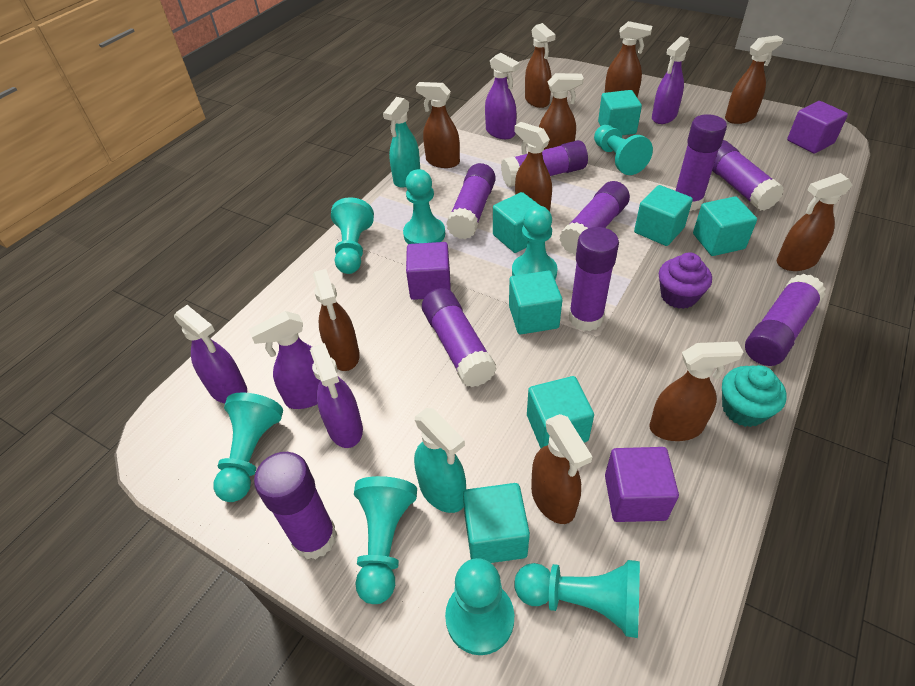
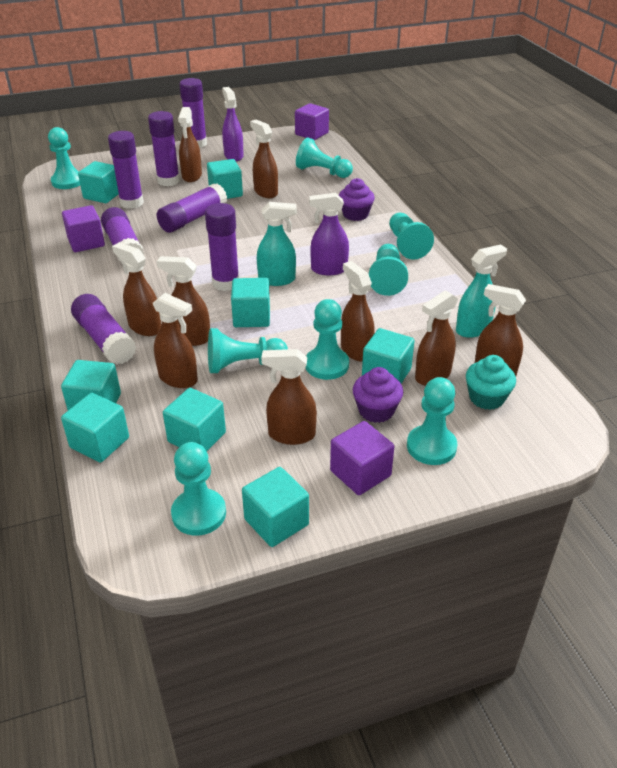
brown spray bottle: [313,269,360,371] [416,82,460,168] [514,122,552,211] [525,23,556,108] [531,414,592,524] [539,73,584,150] [604,21,652,98] [649,342,743,441] [725,35,783,124] [777,173,852,271] = 10 -> [112,242,162,336] [153,293,198,388] [157,256,210,346] [178,107,202,182] [250,119,278,198] [261,349,317,445] [341,261,375,362] [415,290,458,386] [475,284,526,376] = 9
purple cupcake: [659,253,712,309] = 1 -> [339,178,375,221] [353,367,403,423] = 2
purple glue stick: [254,452,337,560] [422,288,497,387] [446,163,496,239] [501,140,588,187] [560,181,630,255] [569,227,619,331] [675,114,727,211] [712,140,784,211] [745,274,826,366] = 9 -> [71,294,136,365] [101,207,144,264] [108,131,144,209] [148,111,180,186] [157,183,227,233] [179,78,207,148] [205,203,239,291] = 7
purple spray bottle: [174,305,247,403] [248,311,320,409] [310,343,363,448] [485,53,520,139] [652,37,690,124] = 5 -> [222,87,244,161] [309,193,349,275] = 2
turquoise cube: [463,483,530,563] [493,192,540,253] [509,270,562,334] [527,376,594,448] [598,90,642,135] [634,185,693,246] [693,196,757,256] = 7 -> [61,360,121,410] [61,393,129,463] [78,161,119,203] [163,388,226,452] [207,159,243,199] [231,278,270,327] [242,467,309,547] [362,328,415,384] = 8

